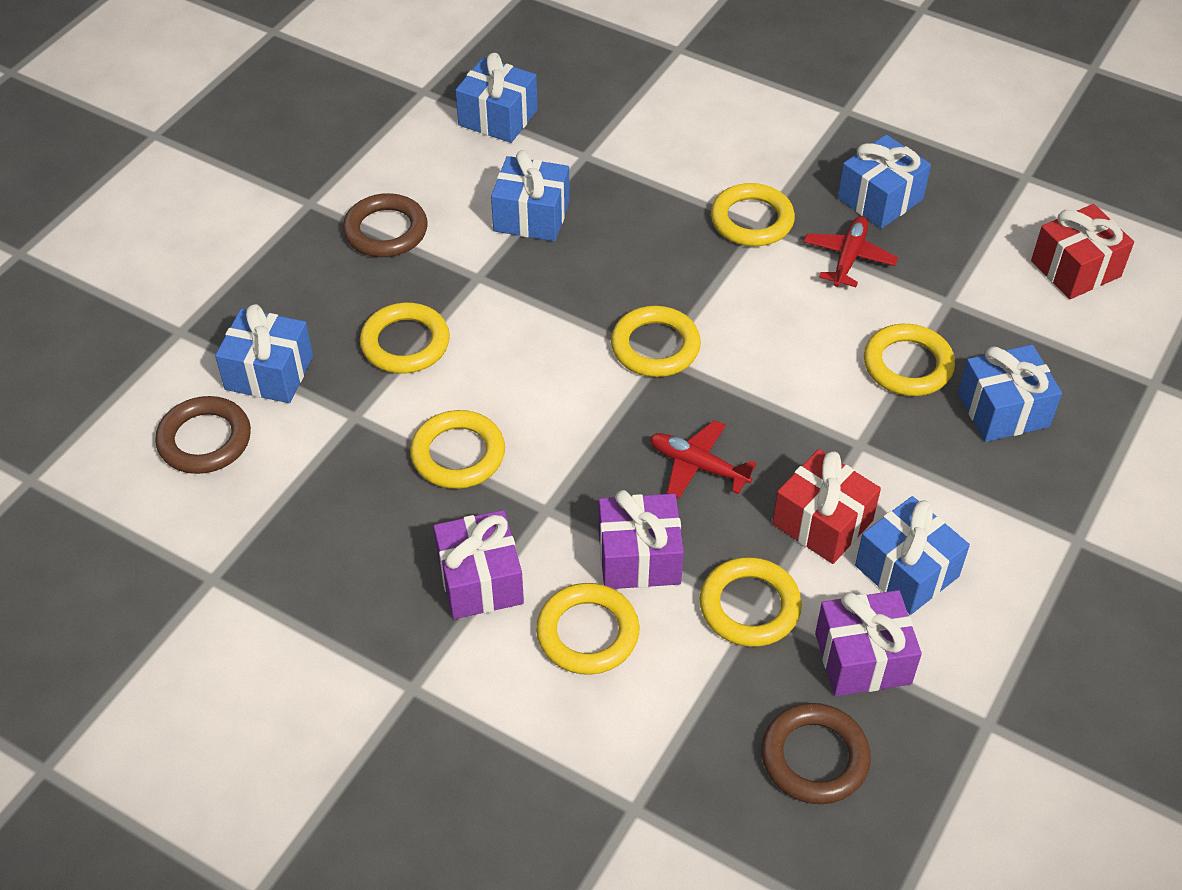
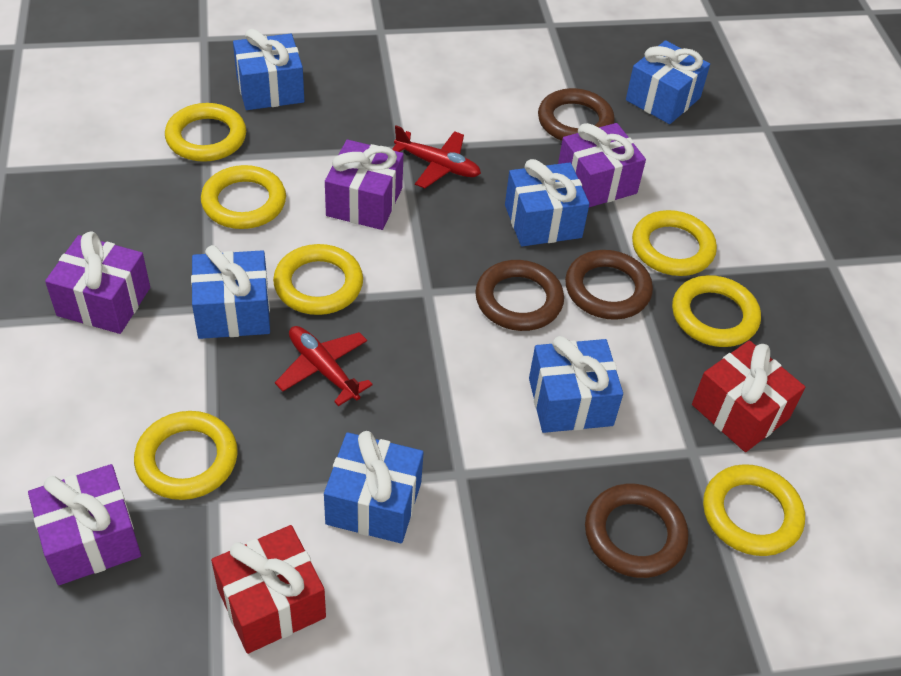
brown ring: [155,396,251,474] [343,193,427,257] [761,703,871,804] = 3 -> [475,260,564,331] [538,88,615,141] [565,250,653,320] [585,484,688,578] = 4
purple gift: [433,510,524,619] [599,490,684,589] [815,590,922,696] = 3 -> [28,464,141,585] [45,231,150,334] [325,140,404,230] [558,123,646,207] = 4

